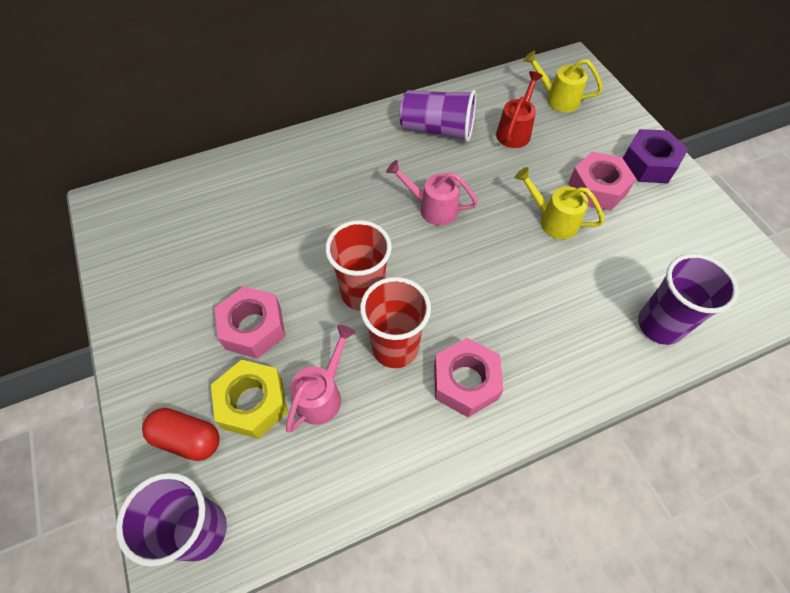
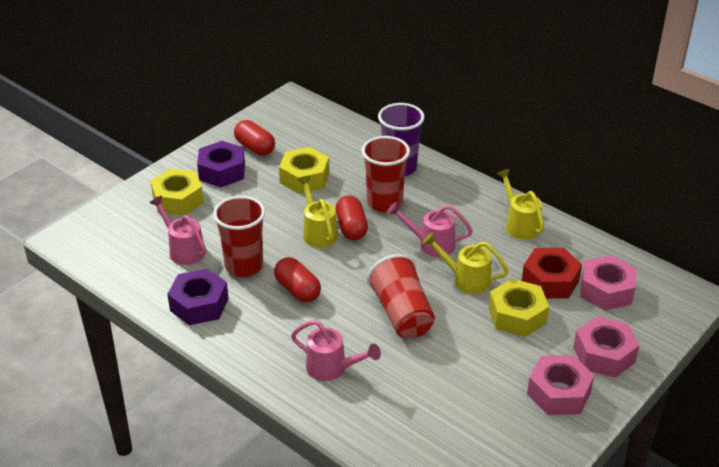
pink watering can: [286,325,355,433] [386,160,478,226] = 2 -> [149,196,206,265] [291,320,381,381] [387,202,473,257] = 3
purple cup: [116,473,227,567] [400,90,476,142] [638,254,739,345] = 3 -> [378,103,425,176] = 1
purple nut: [623,129,688,183] = 1 -> [167,269,229,325] [197,141,245,187] = 2
red capsule: [142,408,220,461] = 1 -> [234,120,275,156] [274,257,321,303] [336,195,368,240] = 3
red cup: [325,220,392,311] [360,277,431,368] = 2 -> [213,196,266,277] [362,136,410,213] [367,254,435,338] = 3
red nut: none = 0 -> [522,248,582,299] = 1
red watering can: [496,71,543,148] = 1 -> none = 0
yellow nut: [211,359,288,439] = 1 -> [151,168,204,216] [279,147,329,194] [489,279,549,337] = 3
yellow watering can: [515,167,604,239] [523,50,603,112] = 2 -> [297,176,338,248] [422,232,509,294] [496,169,544,240] = 3

